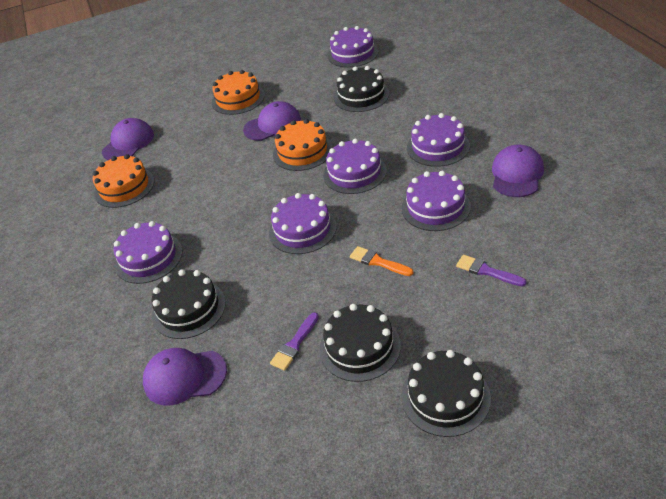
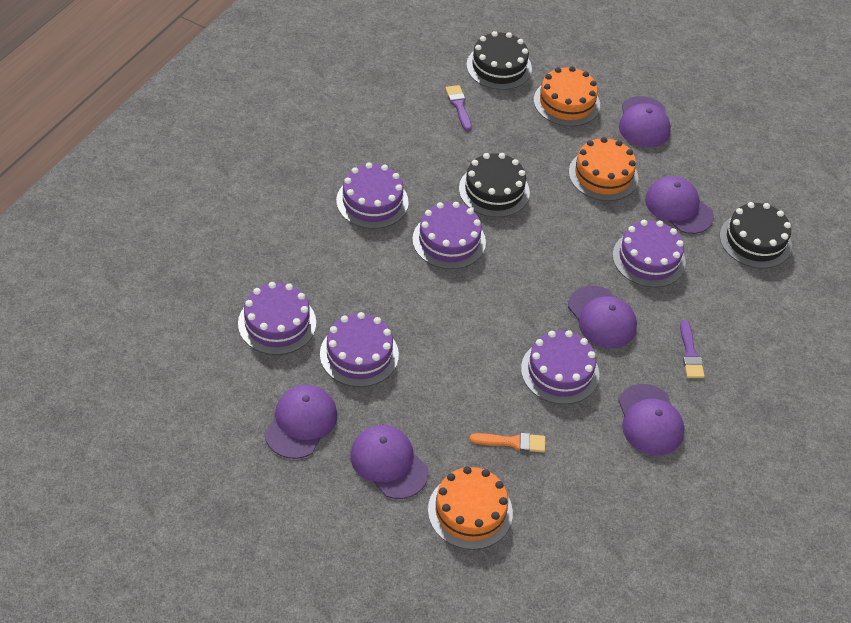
black cake: [152,269,226,339] [319,304,401,382] [334,66,389,112] [402,350,491,437] = 4 -> [459,153,530,217] [466,31,532,90] [720,202,792,268] = 3
purple cap: [102,118,154,160] [143,348,227,405] [243,101,301,141] [492,145,544,197] = 4 -> [264,385,338,459] [350,425,429,499] [568,286,637,348] [618,384,684,455] [619,96,671,147] [645,176,714,234] = 6

